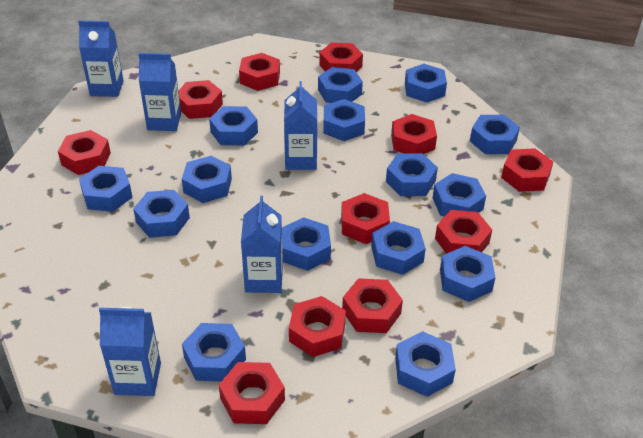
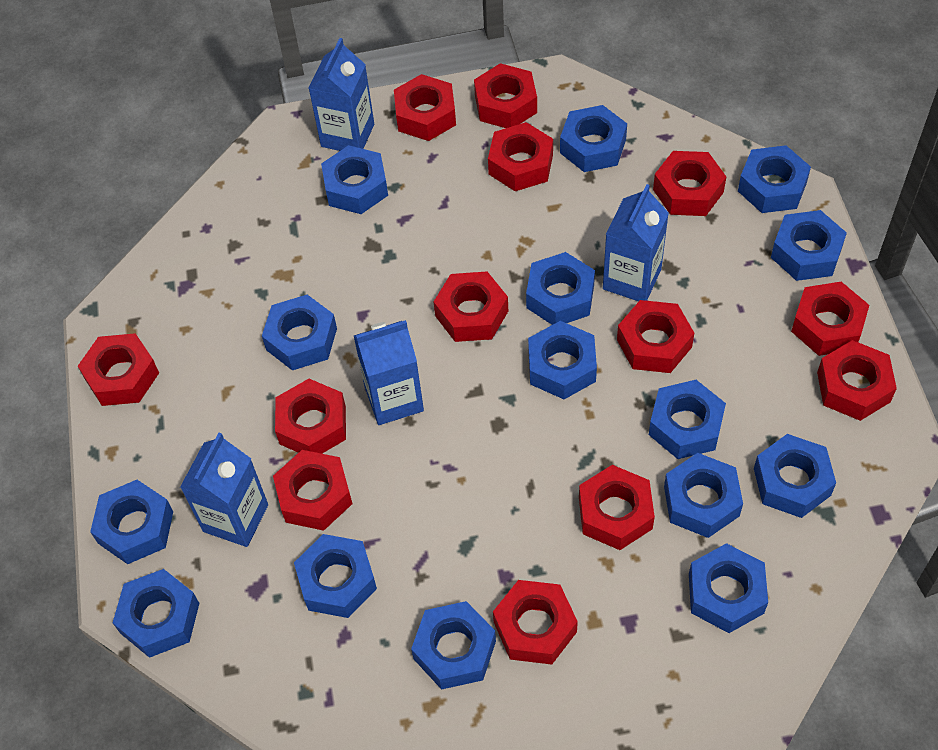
blue carton: [78,20,124,97] [99,307,161,396] [138,53,181,131] [241,196,283,293] [284,81,317,170] = 5 -> [180,433,268,547] [309,38,374,151] [354,320,424,425] [603,184,669,301] = 4
red nut: [58,130,111,175] [178,80,223,119] [219,362,285,424] [239,53,280,91] [289,296,346,357] [319,42,363,72] [341,193,390,244] [342,278,403,333] [391,114,437,154] [435,210,492,254] [501,148,553,192] = 11 -> [78,333,159,406] [273,450,352,531] [275,379,346,454] [394,74,456,141] [434,272,508,342] [474,63,537,128] [488,122,553,191] [493,580,578,665] [579,465,655,550] [617,300,694,373] [653,151,726,216] [791,282,869,356] [817,340,897,421] = 13

